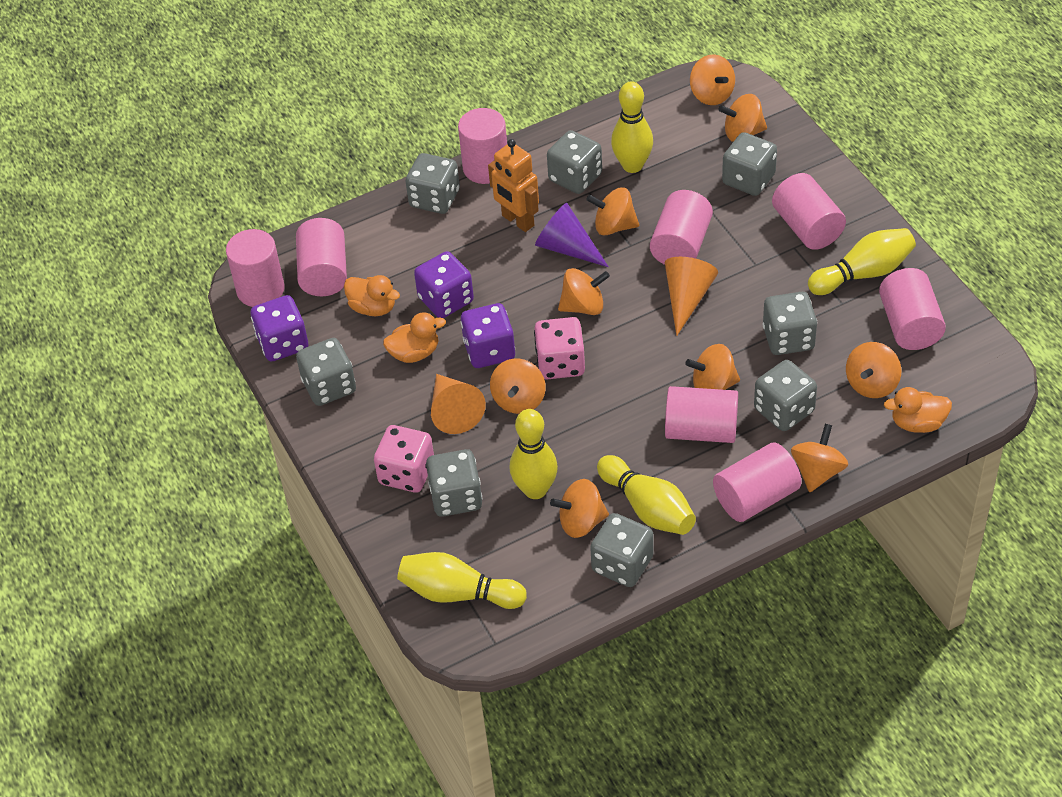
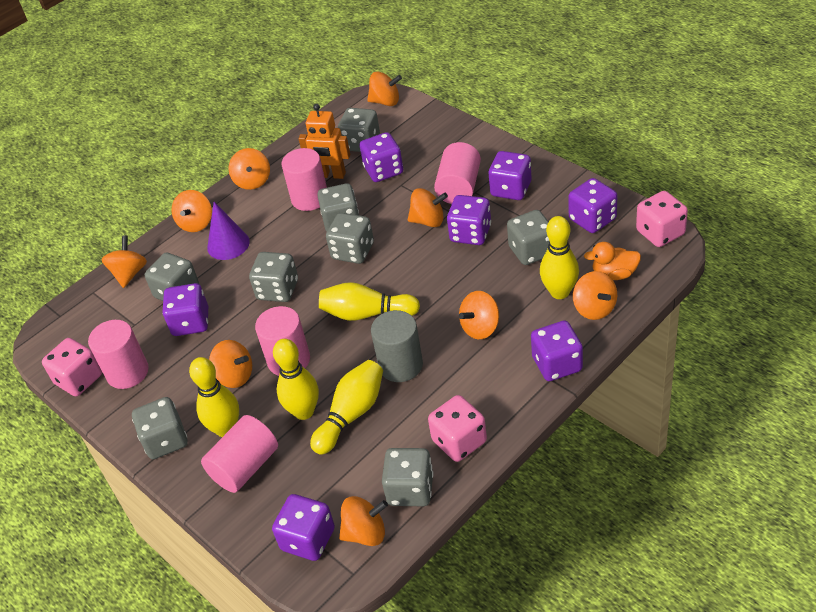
grey cylinder: none = 0 -> [371,310,423,382] = 1
orange cone: [431,374,486,434] [665,257,718,336] = 2 -> none = 0
orange duck: [344,275,400,316] [383,312,446,363] [884,387,952,433] = 3 -> [584,242,641,280] = 1
pink cylinder: [226,229,285,307] [296,218,347,296] [458,108,507,184] [650,190,713,265] [665,386,738,443] [713,442,801,522] [772,173,846,250] [879,268,946,350] = 8 -> [88,320,149,389] [201,415,278,493] [255,306,310,376] [281,148,327,211] [434,142,481,204] = 5
pink dice: [374,425,434,492] [534,317,585,379] = 2 -> [42,338,102,396] [428,395,487,462] [636,191,688,247] = 3
purple dice: [251,295,308,362] [414,251,474,318] [461,303,515,368] = 3 -> [162,283,208,336] [272,494,335,561] [360,132,403,182] [447,195,491,245] [489,151,531,200] [531,320,583,381] [568,178,617,233] = 7

